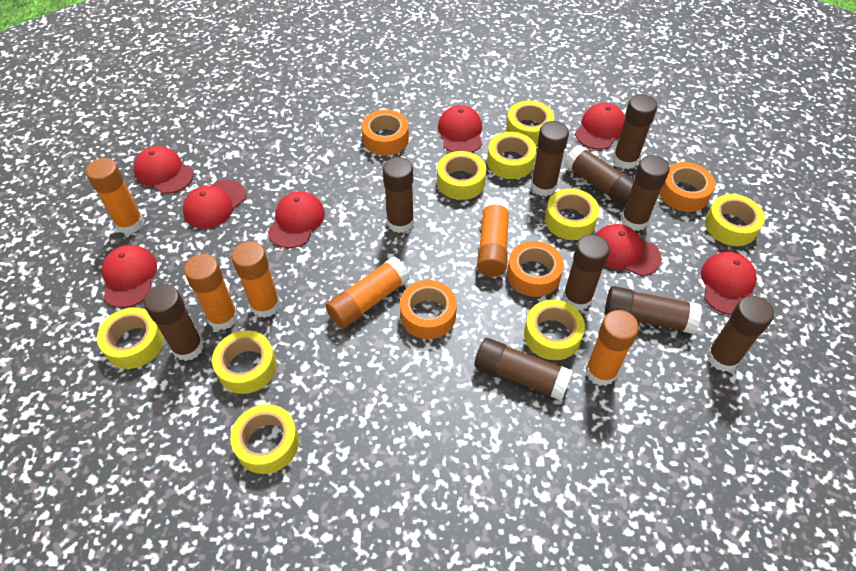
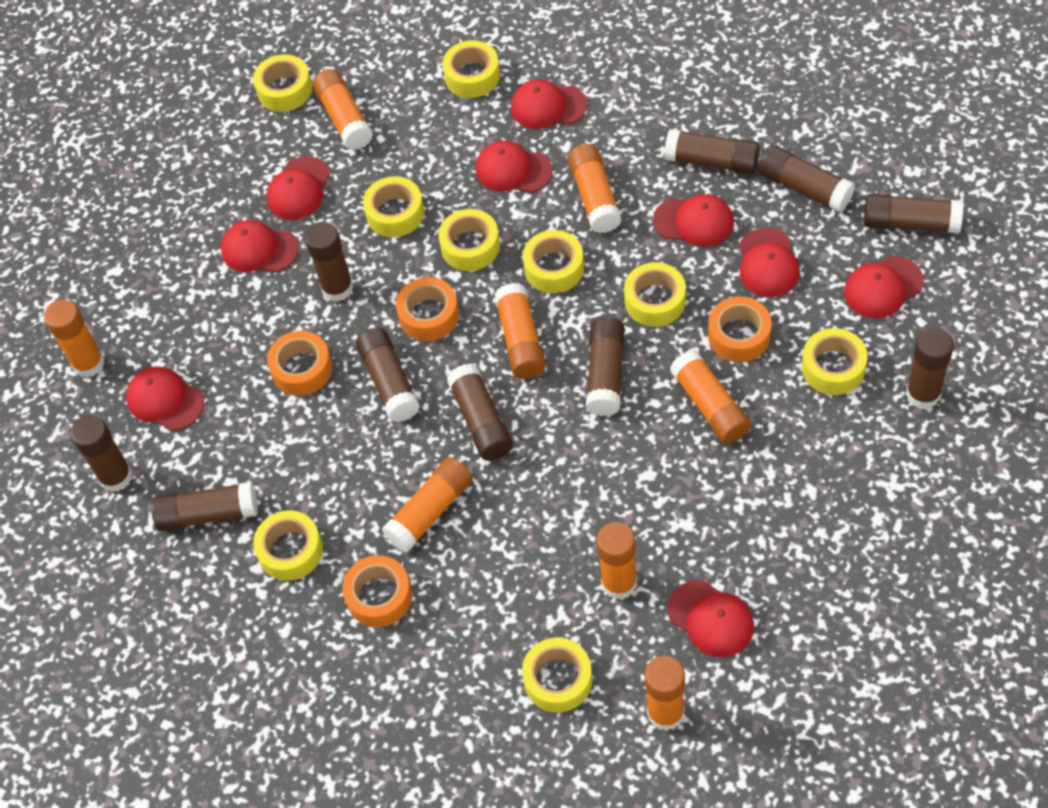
orange glue stick: [86,158,144,234] [184,254,238,330] [231,241,281,318] [326,257,410,328] [477,197,510,277] [585,310,639,386] = 6 -> [44,299,105,378] [313,69,373,150] [382,457,473,552] [494,283,546,379] [568,144,622,233] [597,522,637,599] [644,656,685,731] [670,350,751,444] = 8
red cap: [102,245,157,308] [134,146,194,194] [183,180,246,229] [268,191,325,248] [438,105,482,153] [575,103,625,150] [595,224,662,276] [701,252,757,315] = 8 -> [126,367,204,431] [221,220,299,272] [267,156,330,220] [475,141,553,193] [511,79,587,129] [653,194,734,247] [668,580,754,657] [740,228,800,297] [844,256,924,318] = 9

